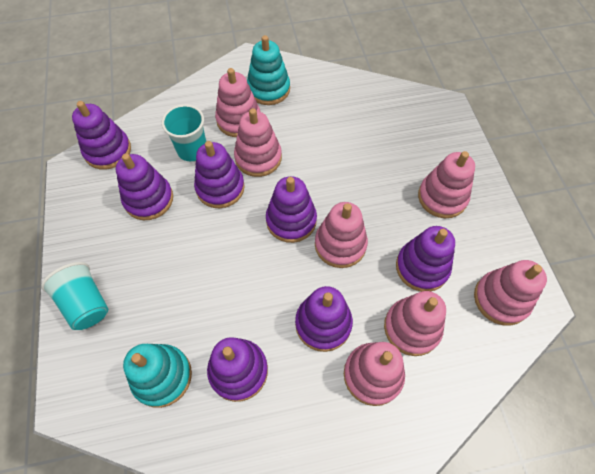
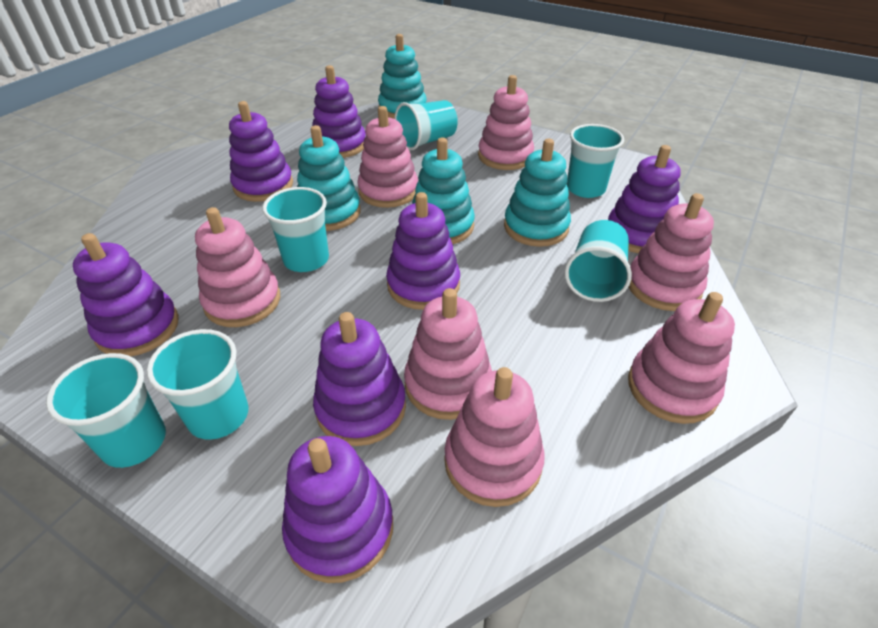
turquoise cup: [41,262,108,330] [162,104,206,161] = 2 -> [46,353,166,468] [147,329,249,440] [262,187,329,272] [395,100,458,150] [564,220,632,302] [567,124,624,198] = 6
turquoise stacking toy: [123,344,192,408] [247,35,290,105] = 2 -> [297,125,361,231] [378,34,427,119] [412,138,475,244] [504,139,571,247] = 4

